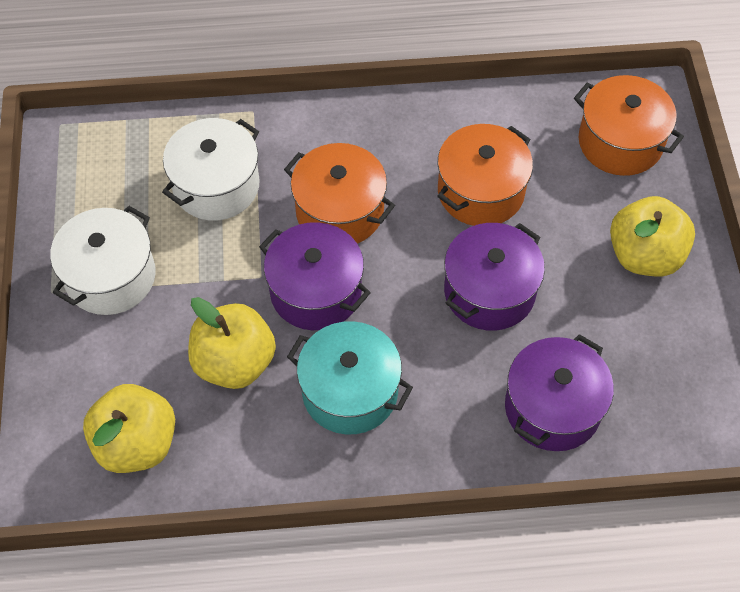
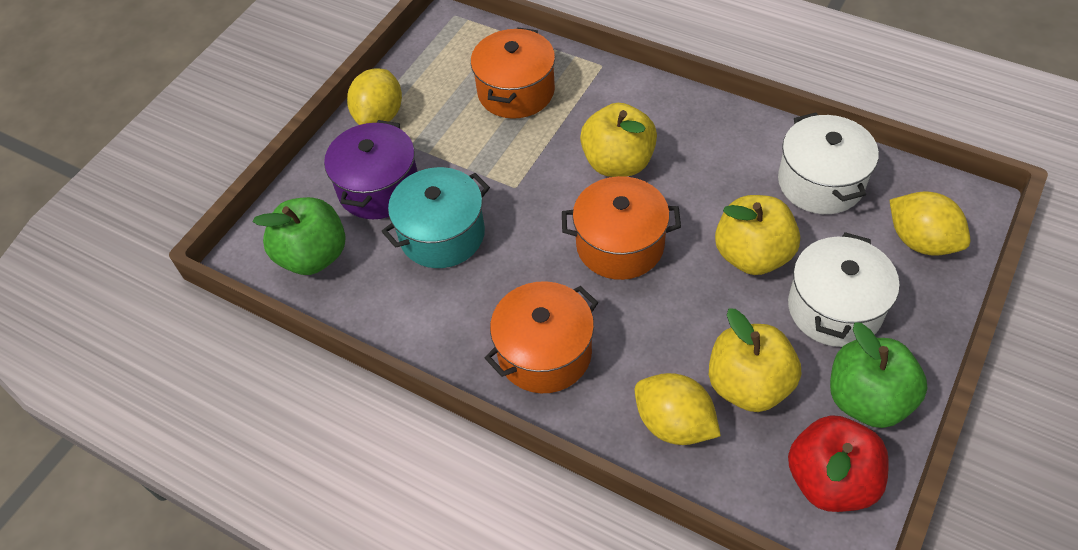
green apple: none = 0 -> [253,197,346,275] [830,322,928,428] = 2
purple pot: [259,222,371,330] [444,223,545,331] [505,334,614,451] = 3 -> [324,120,418,219] = 1
red apple: none = 0 -> [788,415,889,512] = 1
yellow lemon: none = 0 -> [347,68,402,125] [635,373,721,445] [889,191,971,256] = 3

